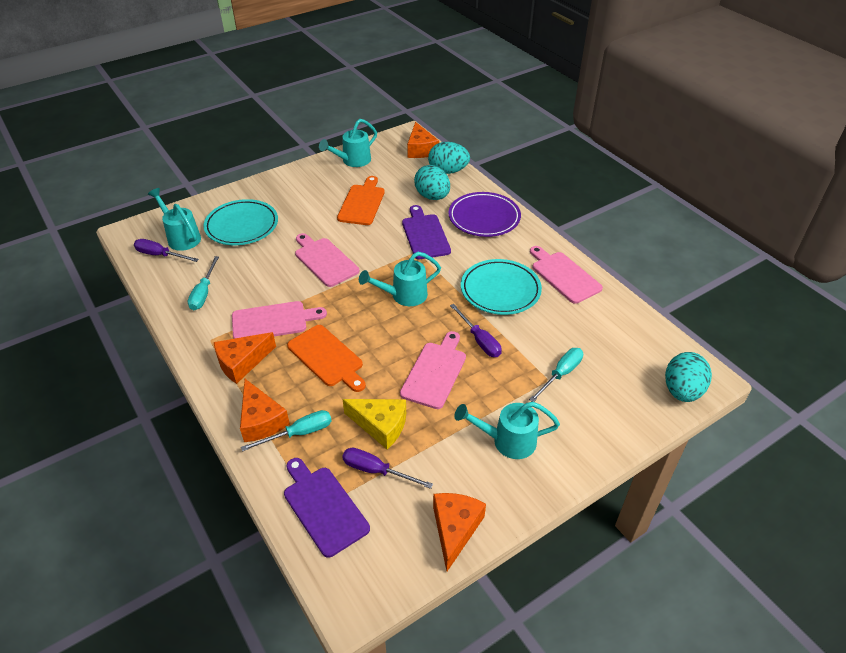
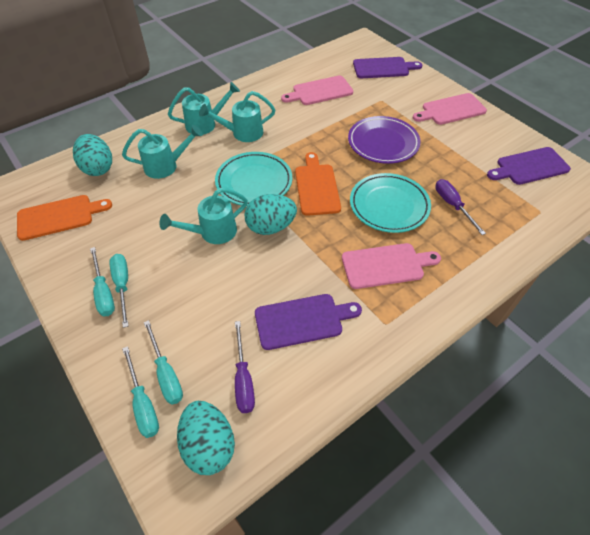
orange cheese: [214,332,276,384] [240,379,290,442] [407,122,439,158] [433,493,486,571] = 4 -> none = 0
pink cutting board: [232,301,327,339] [295,233,359,287] [400,331,466,409] [530,246,603,304] = 4 -> [281,75,353,105] [342,243,441,289] [413,93,487,125] = 3
purple cutting board: [284,458,370,558] [402,205,451,259] = 2 -> [255,294,362,350] [353,57,422,78] [487,147,571,185] = 3
purple screwdriver: [134,239,199,262] [342,448,433,489] [450,304,502,357] = 3 -> [235,321,255,413] [435,179,486,235] = 2
turquoise screwdriver: [187,256,219,310] [241,410,332,452] [529,348,583,402] = 3 -> [90,247,115,316] [109,254,129,328] [122,346,159,438] [144,320,183,405] = 4
yellow cheese: [343,399,406,449] = 1 -> none = 0

